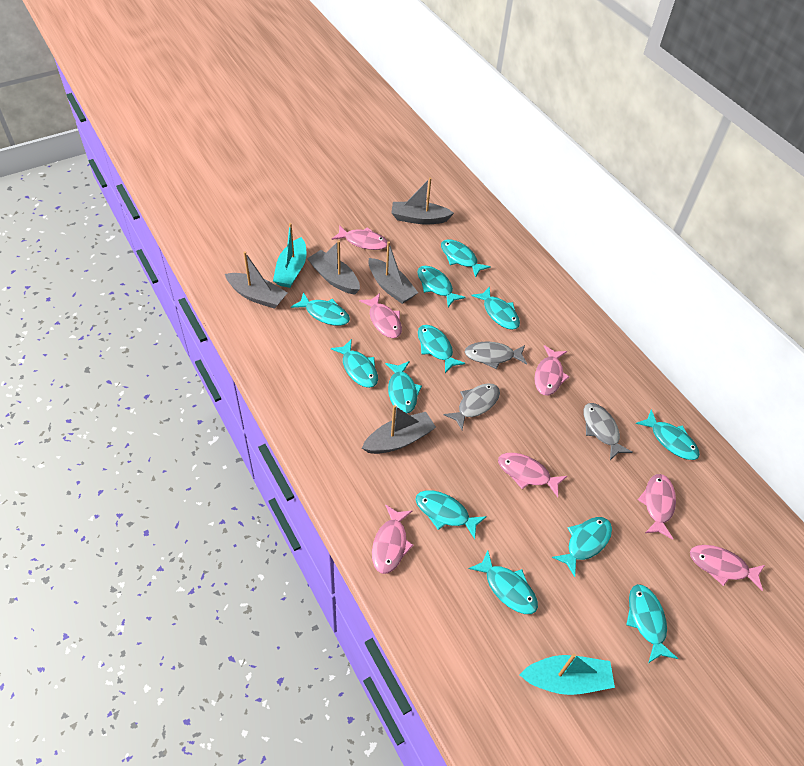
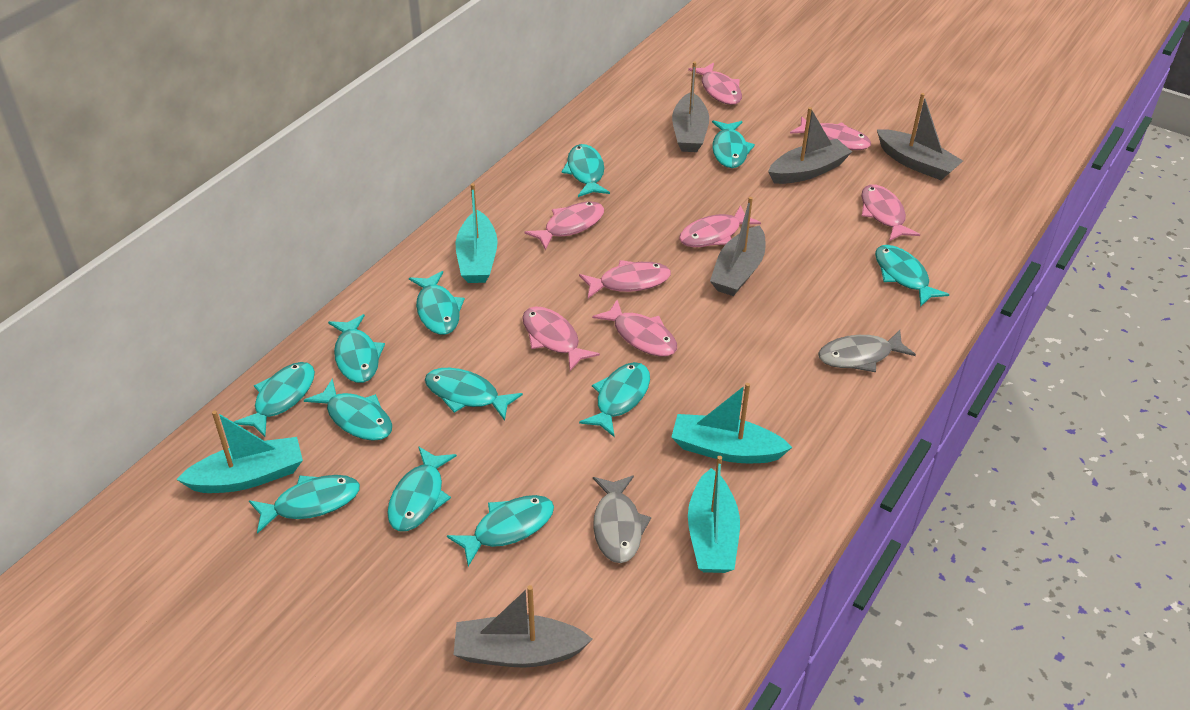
grey fish: [444,383,500,430] [465,342,527,369] [583,403,633,460] = 3 -> [593,475,651,563] [818,330,916,372] = 2
pink fish: [332,225,388,250] [359,293,402,338] [372,504,414,574] [498,453,567,497] [534,345,570,395] [638,474,676,540] [690,545,765,591] = 7 -> [522,307,600,371] [524,201,604,250] [579,260,671,298] [592,300,677,357] [679,205,761,247] [688,62,742,105] [790,116,871,150] [861,184,920,241] = 8
turquoise boat: [273,223,307,288] [520,654,615,695] = 2 -> [176,411,303,493] [456,183,498,283] [671,383,793,463] [688,456,740,573] = 4

